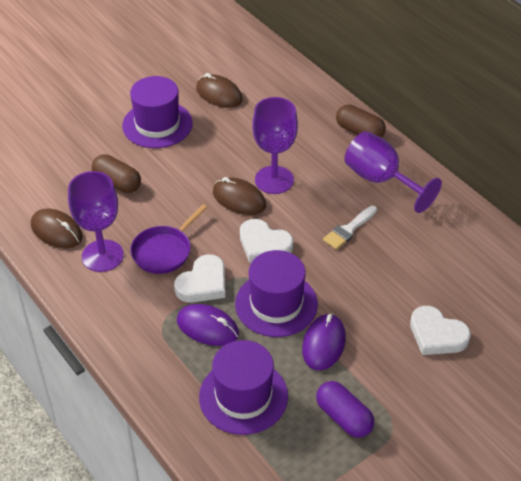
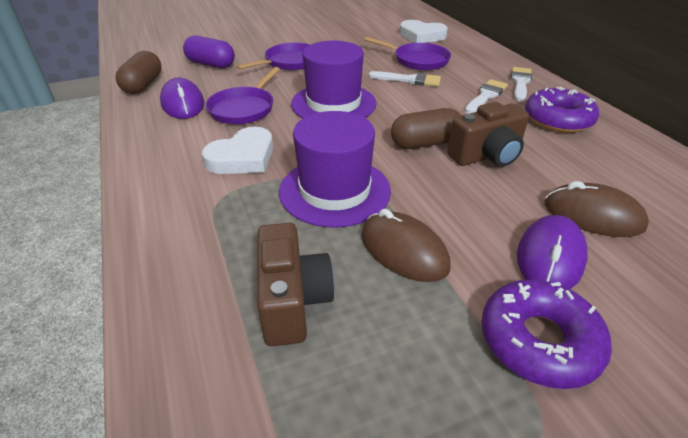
brown camera: none = 0 -> [257,223,335,346] [447,102,529,167] = 2
brown mouse: [31,209,83,248] [196,73,243,108] [213,177,266,215] = 3 -> [361,209,451,282] [545,181,649,237] = 2
purple donut: none = 0 -> [481,279,612,389] [525,87,599,133] = 2
purple goblet: [68,171,124,272] [252,97,298,194] [344,131,442,213] = 3 -> none = 0
purple hat: [122,76,193,148] [199,340,288,435] [235,250,318,337] = 3 -> [279,111,391,227] [291,41,377,118] = 2
purple pan: [130,204,208,274] = 1 -> [206,67,280,124] [236,43,310,70] [365,37,451,71] = 3
white brush: [323,206,377,250] = 1 -> [369,71,441,87] [465,79,508,114] [511,67,532,102] = 3
white heart: [174,254,225,303] [240,219,293,263] [410,306,471,355] = 3 -> [202,127,273,174] [399,20,448,43] = 2

